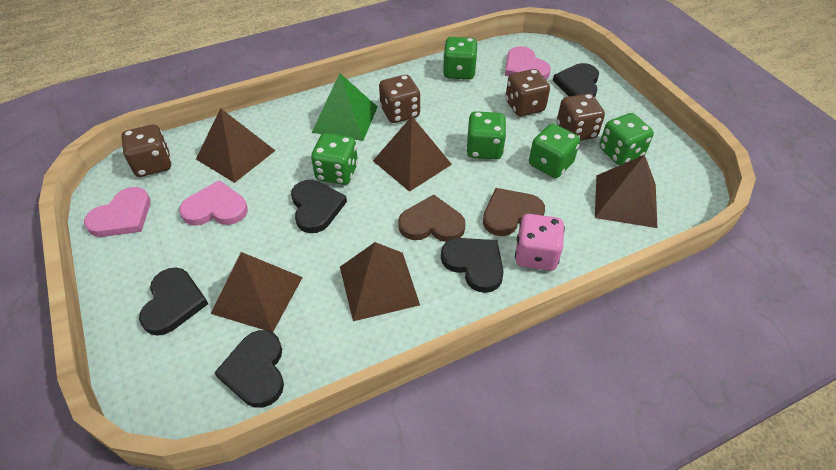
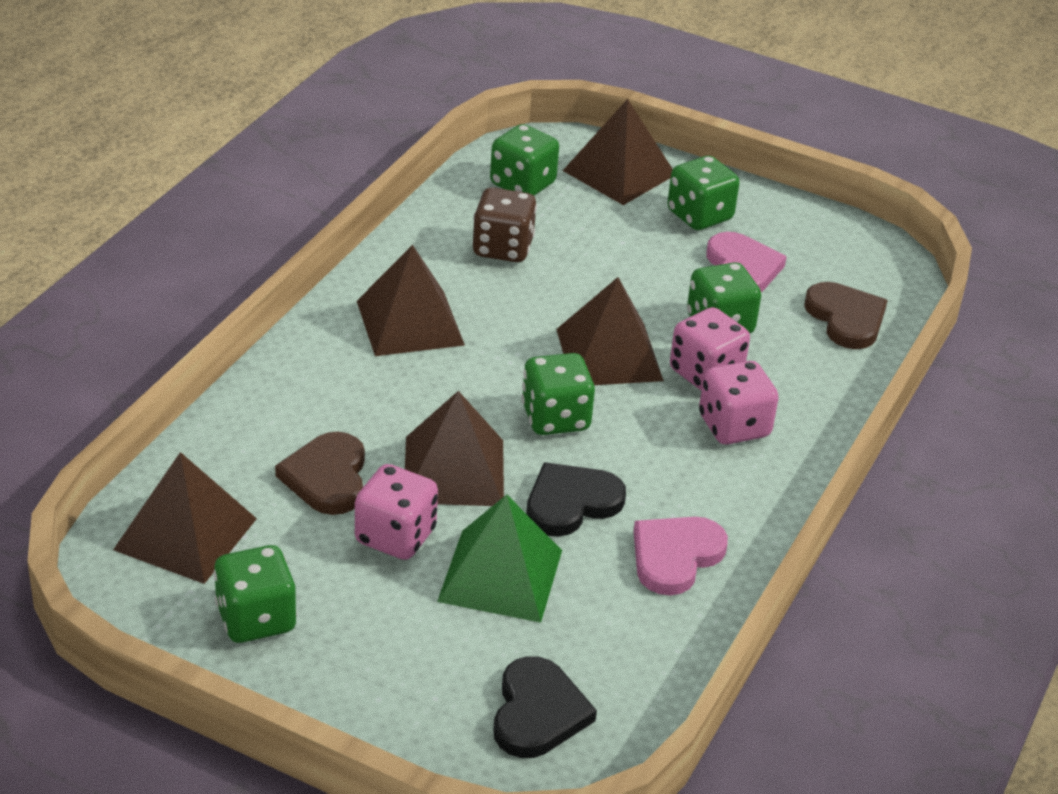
black heart: [139,267,208,336] [214,330,284,408] [291,180,347,233] [441,238,504,293] [553,63,599,97] = 5 -> [493,656,597,758] [527,462,626,537] = 2
brown dice: [121,125,172,177] [379,75,420,123] [505,69,550,116] [557,93,605,141] = 4 -> [473,187,537,262] = 1
pink dice: [515,214,565,271] = 1 -> [355,464,438,560] [670,307,750,391] [699,361,779,444] = 3
pink heart: [84,187,151,237] [179,180,248,226] [505,46,551,79] = 3 -> [633,517,728,595] [706,232,787,292] = 2

